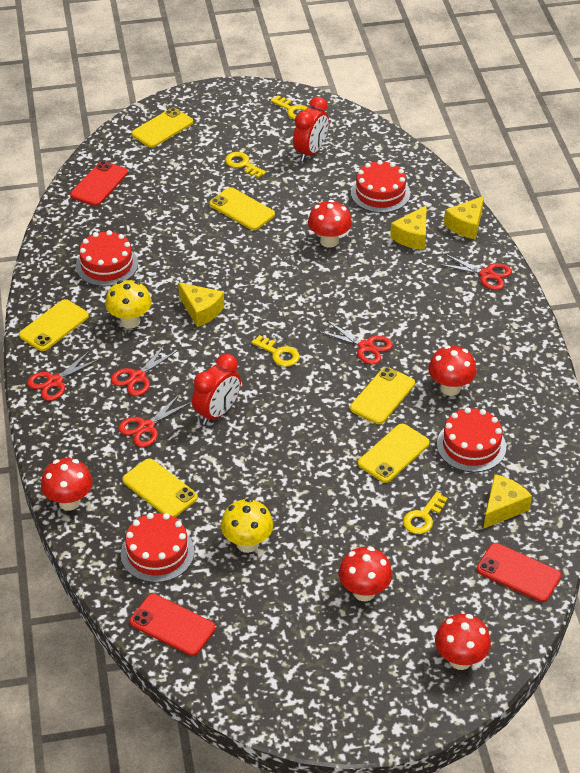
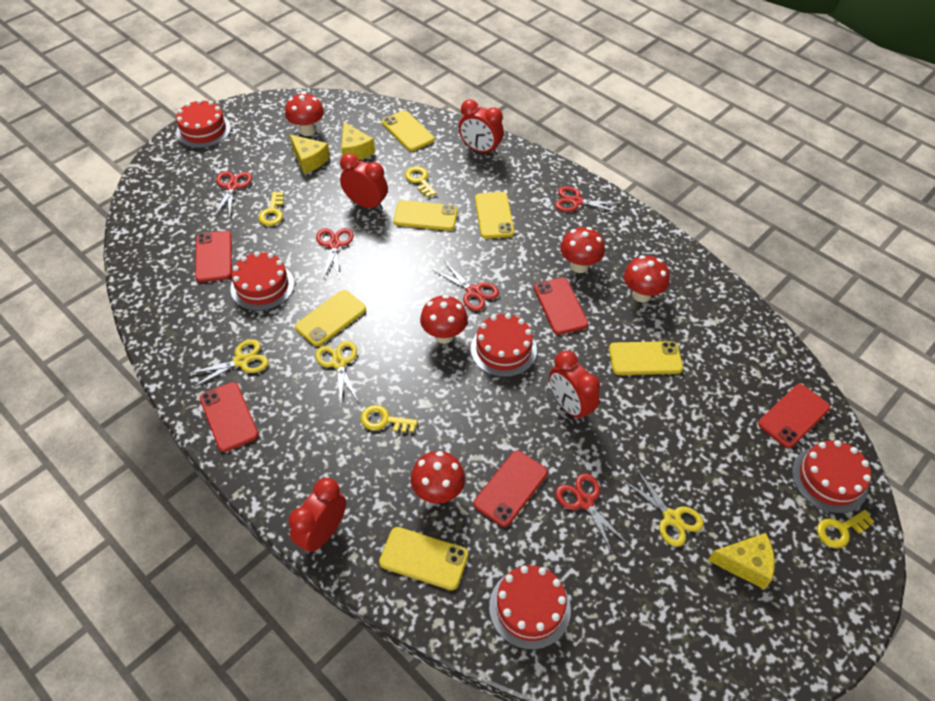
red cake: [76,230,138,286] [121,513,194,583] [351,160,410,213] [437,407,506,472] = 4 -> [176,99,231,148] [230,251,294,311] [471,313,537,377] [489,565,571,650] [792,440,871,513] = 5
red clock: [192,354,241,425] [293,97,329,162] = 2 -> [288,478,346,554] [340,153,388,211] [459,99,504,155] [549,351,600,422] = 4
red phone: [70,161,128,206] [130,594,215,656] [476,543,561,602] = 3 -> [195,231,232,282] [200,382,259,452] [474,451,548,527] [534,278,588,335] [758,384,830,448] = 5
yellow cheese: [178,282,224,327] [390,205,427,250] [444,196,484,240] [484,474,532,528] = 4 -> [290,135,330,174] [341,122,375,160] [707,533,775,589] = 3
yellow mushroom: [105,280,152,329] [221,498,273,553] = 2 -> none = 0
yellow scissors: none = 0 -> [187,339,269,388] [315,341,358,403] [623,469,704,547] = 3

